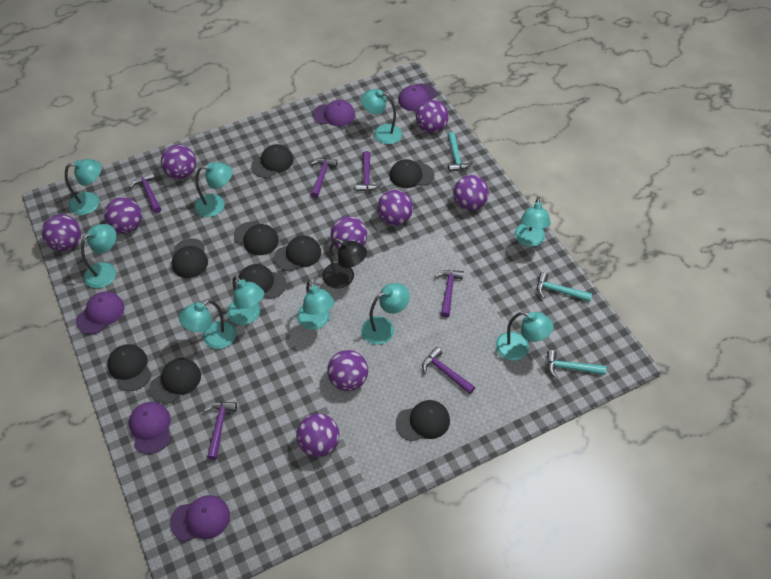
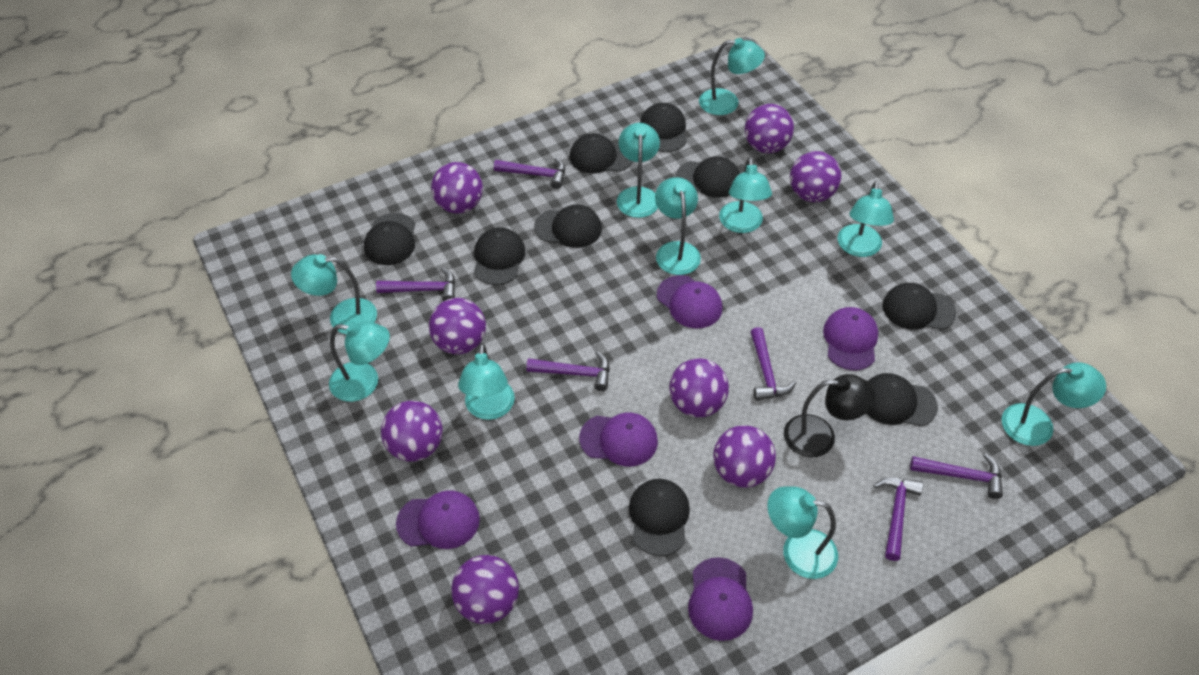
purple ball: [42,214,81,251] [104,197,142,234] [161,145,196,179] [296,414,340,457] [327,350,368,391] [331,216,367,250] [377,190,413,226] [416,100,449,133] [453,175,489,211] = 9 -> [381,401,443,462] [429,298,486,355] [431,162,483,214] [451,555,519,624] [669,358,729,417] [713,425,776,488] [745,104,794,153] [790,151,841,202] = 8
turquoise hammer: [448,132,473,172] [537,272,592,302] [547,350,606,379] = 3 -> none = 0

